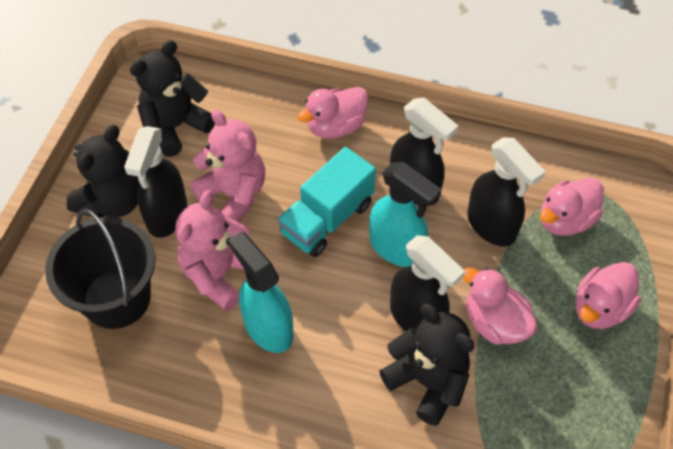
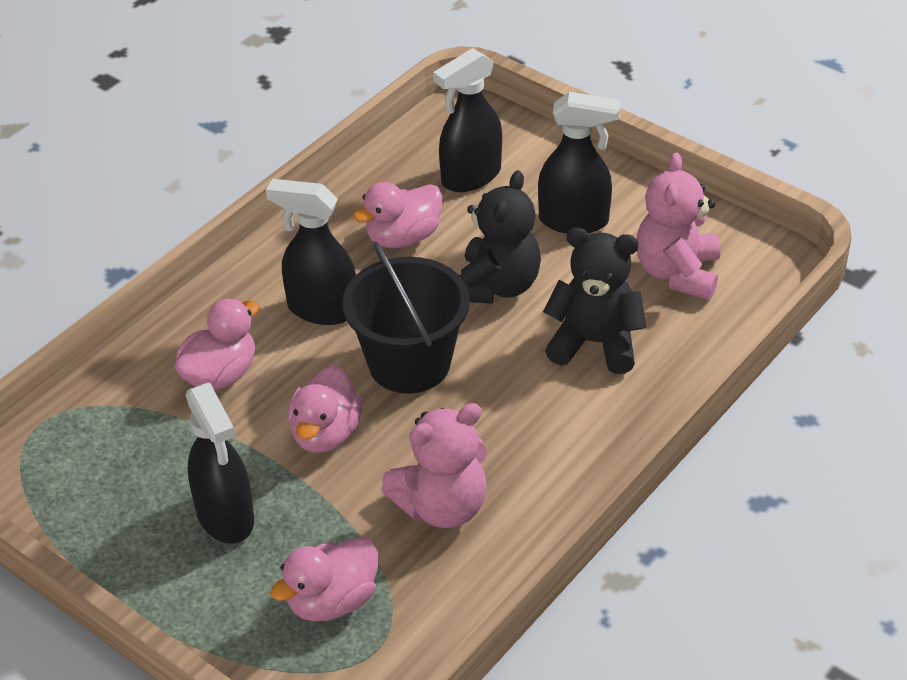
black teddy bear: [67,125,139,218] [130,40,215,157] [379,303,474,426] = 3 -> [460,170,541,304] [543,228,647,374] = 2
turquoise spray bottle: [228,232,294,353] [369,162,442,267] = 2 -> none = 0
turquoise truck: [278,147,376,257] = 1 -> none = 0

